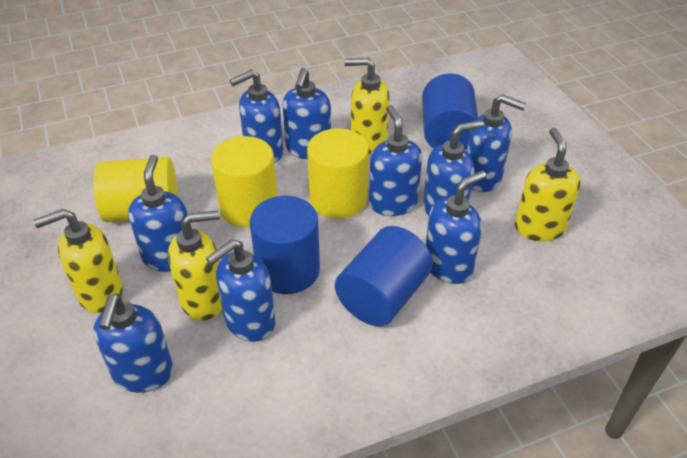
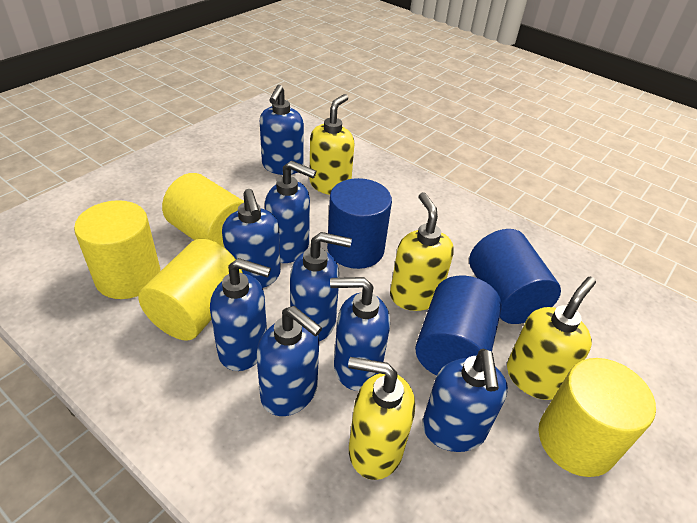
blue soap dispenser: [93,294,173,393] [128,155,187,272] [206,239,275,342] [230,70,283,163] [283,68,331,159] [369,105,422,216] [423,120,482,216] [426,171,486,284] [467,94,526,192] = 9 -> [210,258,271,371] [222,189,281,288] [256,306,322,416] [260,85,304,175] [265,160,316,263] [290,232,352,341] [330,277,390,391] [422,349,508,452] = 8
yellow cylinder: [93,157,178,222] [211,136,277,227] [307,128,369,219] = 3 -> [74,200,161,299] [138,239,243,341] [162,173,244,247] [538,358,656,477] = 4

